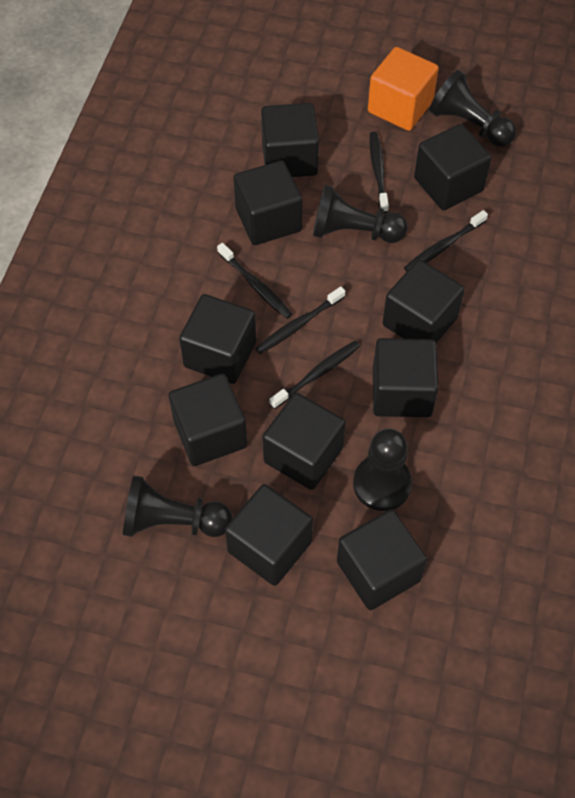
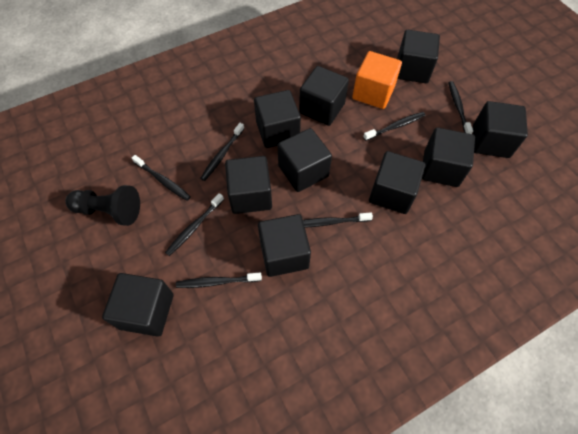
black pawn: [123,475,232,537] [313,185,408,243] [353,429,412,511] [429,70,516,147] = 4 -> [65,185,140,226] = 1
black toothbrush: [217,243,292,319] [255,286,345,354] [270,341,360,409] [370,132,389,213] [404,210,488,272] = 5 -> [132,155,191,201] [165,193,224,256] [176,273,262,288] [200,123,244,181] [303,212,373,228] [363,112,426,141] [448,81,473,134] = 7

